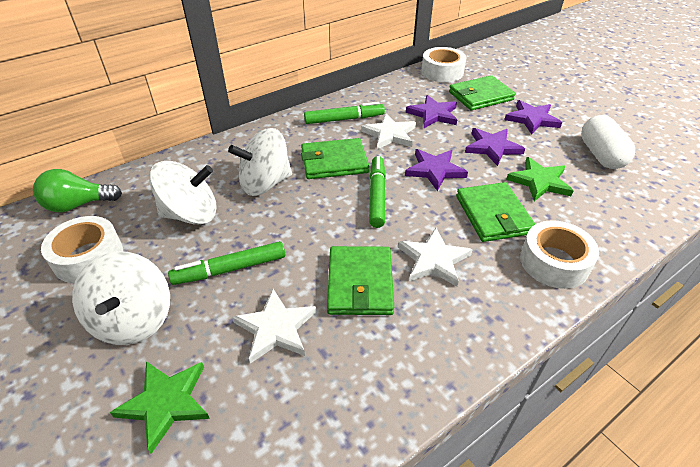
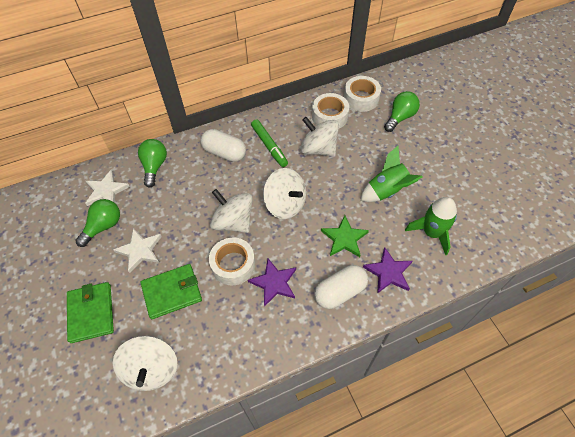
green light bulb: [33,169,122,212] = 1 -> [75,199,120,247] [138,139,167,188] [384,91,420,132] = 3
green marker: [168,241,285,285] [304,102,385,124] [369,156,386,228] = 3 -> [251,120,288,167] = 1
green rocket: none = 0 -> [360,146,422,202] [405,197,457,255] = 2
green star: [110,361,210,454] [506,157,574,201] = 2 -> [321,215,369,257] = 1
green wallet: [301,138,369,179] [327,246,394,315] [449,75,516,111] [456,182,535,242] = 4 -> [67,282,114,343] [140,264,202,319] = 2
purple star: [405,149,468,191] [406,95,457,128] [465,128,525,166] [504,100,562,135] = 4 -> [248,259,296,307] [363,247,412,294] = 2
white capsule: [581,115,635,169] = 1 -> [200,129,246,162] [314,265,368,309] = 2
white spinning top: [72,251,170,345] [149,161,217,225] [228,128,292,196] = 3 -> [113,336,177,391] [210,189,253,233] [263,168,306,219] [300,117,339,156] = 4
white star: [232,289,316,364] [361,113,416,149] [398,228,473,287] = 3 -> [85,170,130,206] [113,228,162,273] = 2

